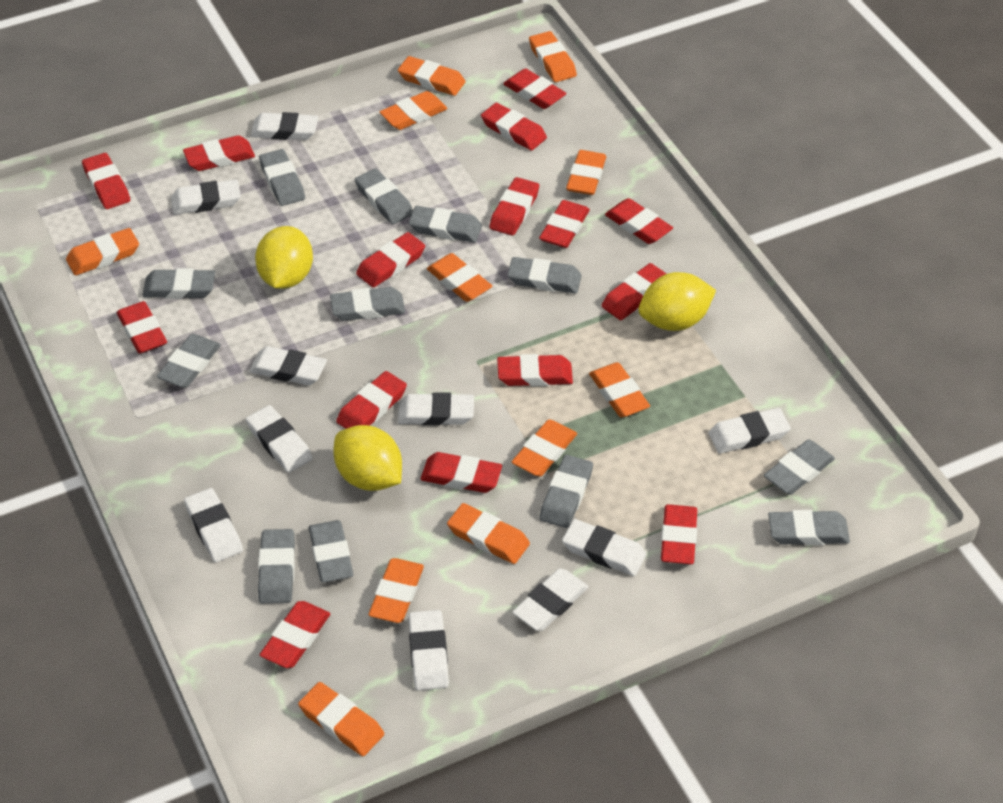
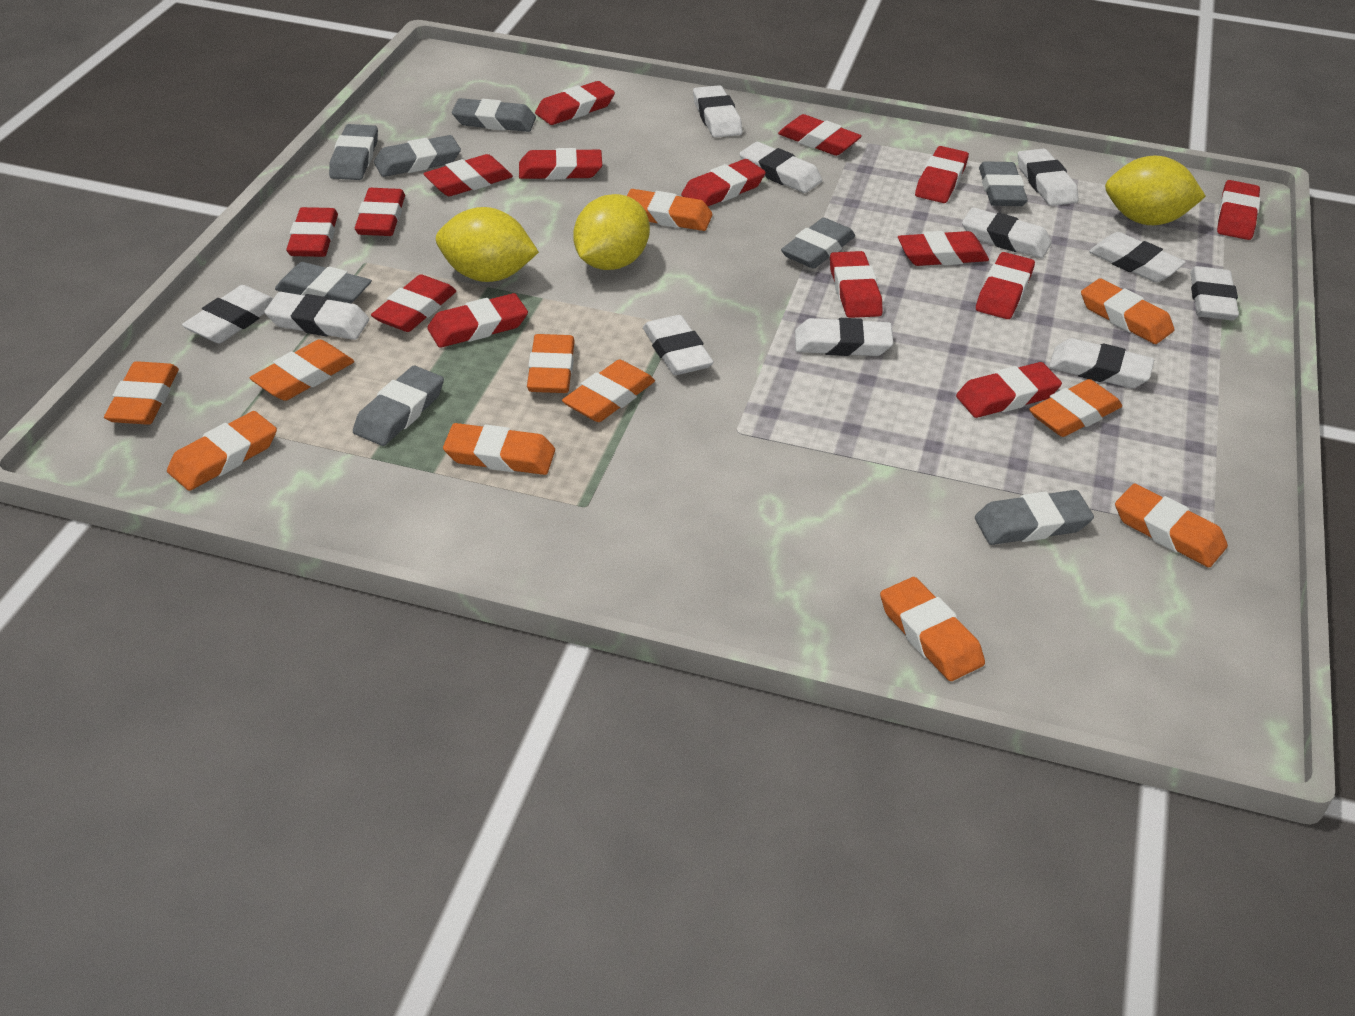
grey eraser: [142,268,215,299] [157,334,221,388] [258,529,295,604] [259,149,305,206] [309,520,353,582] [330,287,405,321] [355,168,413,224] [409,206,482,243] [507,257,582,293] [539,455,593,528] [764,440,835,495] [768,510,850,545] = 12 -> [275,262,372,303] [329,124,378,180] [353,366,444,446] [374,135,461,177] [452,98,536,132] [781,218,855,269] [975,490,1094,545] [979,161,1028,206] = 8
white eraser: [171,179,241,215] [184,488,243,562] [246,405,312,473] [249,346,327,385] [250,112,318,140] [398,392,474,426] [408,610,449,691] [512,568,589,631] [562,519,646,576] [708,408,791,454] = 10 -> [182,285,273,343] [264,292,369,340] [643,315,714,375] [693,85,742,138] [739,142,822,193] [795,318,893,356] [962,207,1052,258] [1018,149,1079,206] [1049,338,1154,388] [1089,232,1186,282] [1190,266,1239,320] = 11

